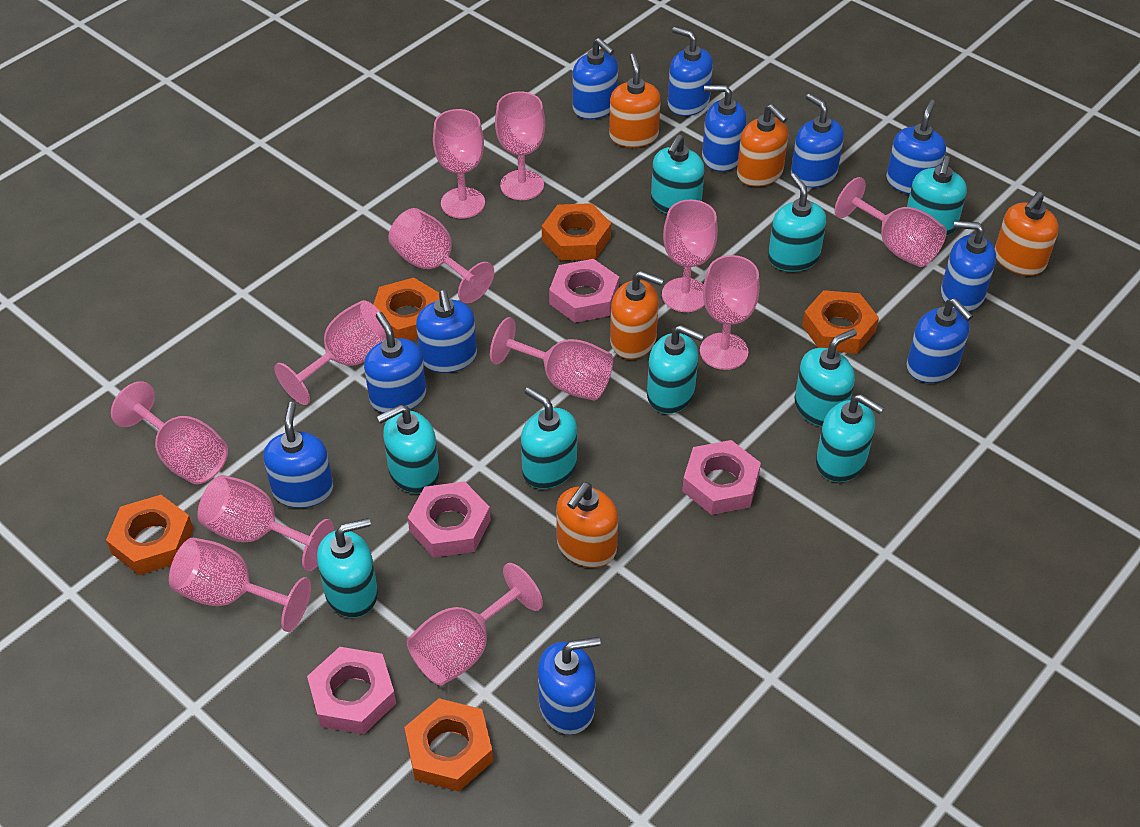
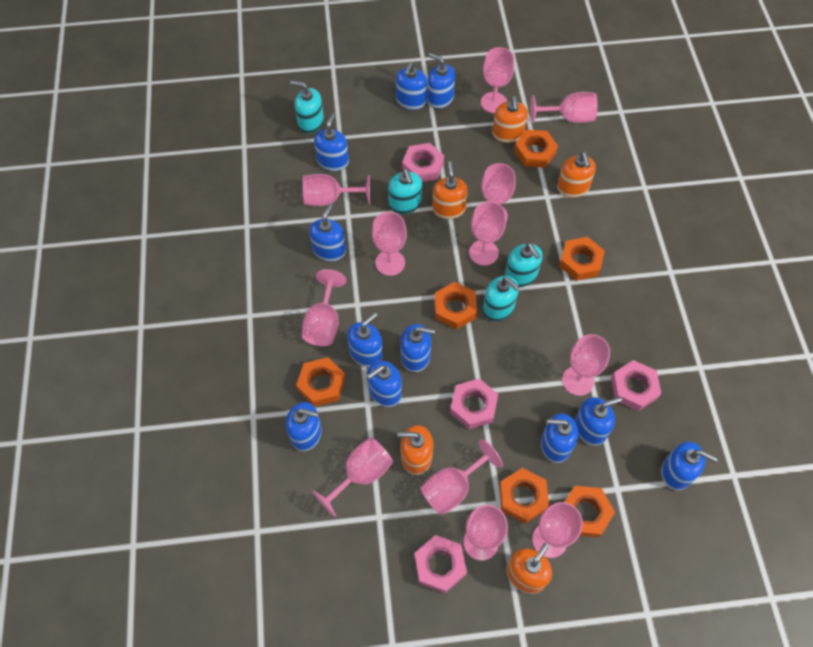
orange nut: [106,495,193,575] [373,278,439,341] [404,698,493,791] [542,203,611,261] [802,290,879,354] = 5 -> [296,357,346,407] [434,282,477,330] [499,468,549,524] [514,130,558,168] [559,237,605,281] [565,486,615,538] = 6
turquoise soap dispenser: [317,518,378,618] [377,404,439,493] [521,387,577,489] [647,325,704,414] [651,134,705,214] [768,173,826,272] [794,329,857,427] [816,394,884,482] [907,156,967,236] = 9 -> [290,81,324,134] [388,169,422,214] [483,276,520,321] [505,243,543,287] = 4

